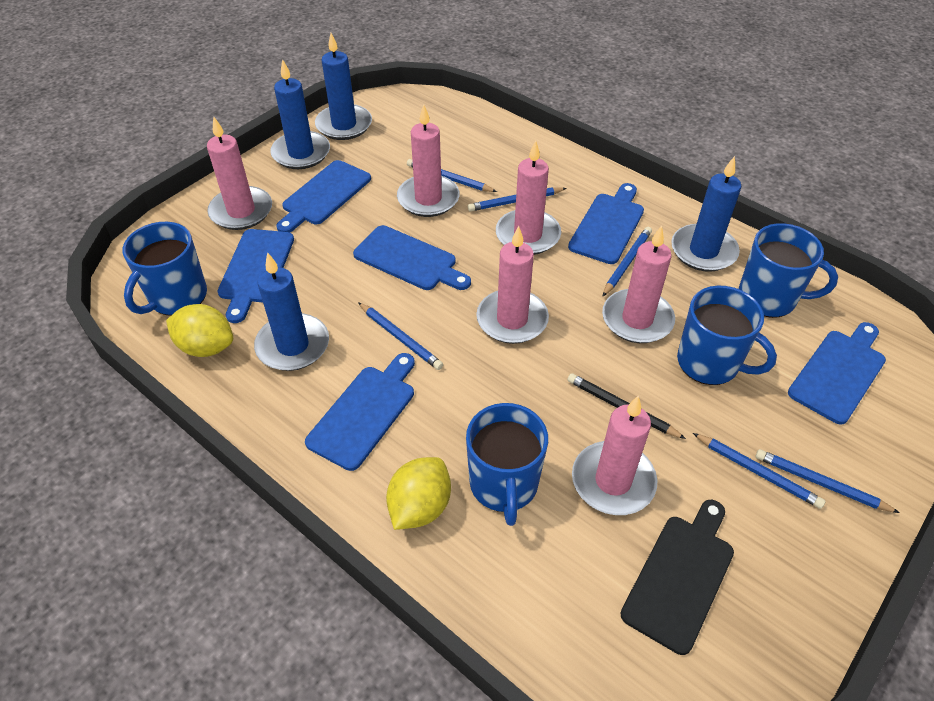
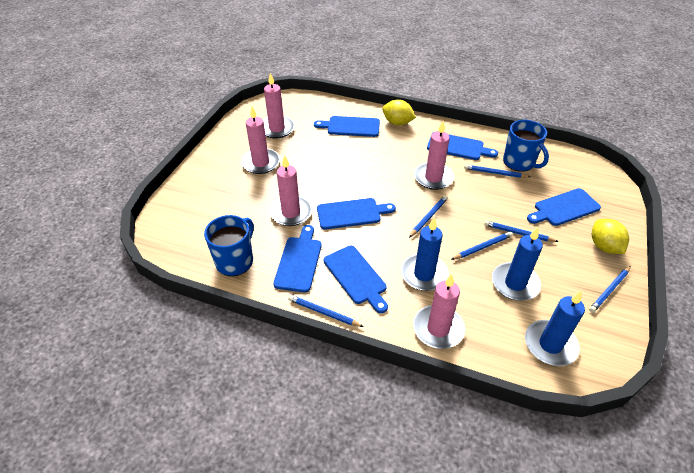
black cutting board: [620,500,734,655] = 1 -> none = 0
black pencil: [568,373,686,439] = 1 -> none = 0
blue candle: [254,252,329,371] [270,59,330,169] [315,33,372,140] [671,156,741,272] = 4 -> [401,217,449,291] [492,227,543,301] [525,291,585,366] = 3
blue mug: [123,222,207,316] [466,403,548,526] [677,286,777,385] [738,223,838,318] = 4 -> [204,215,254,276] [503,120,549,172] = 2
pink candle: [207,117,272,230] [397,105,460,217] [476,226,549,344] [496,140,561,255] [572,396,658,515] [602,226,675,343] = 6 -> [241,107,280,174] [263,73,295,138] [269,155,312,226] [413,274,465,349] [414,121,454,190] = 5

